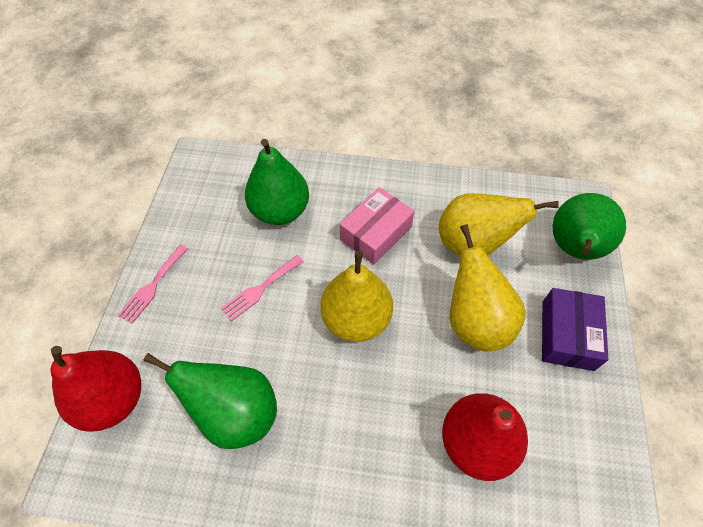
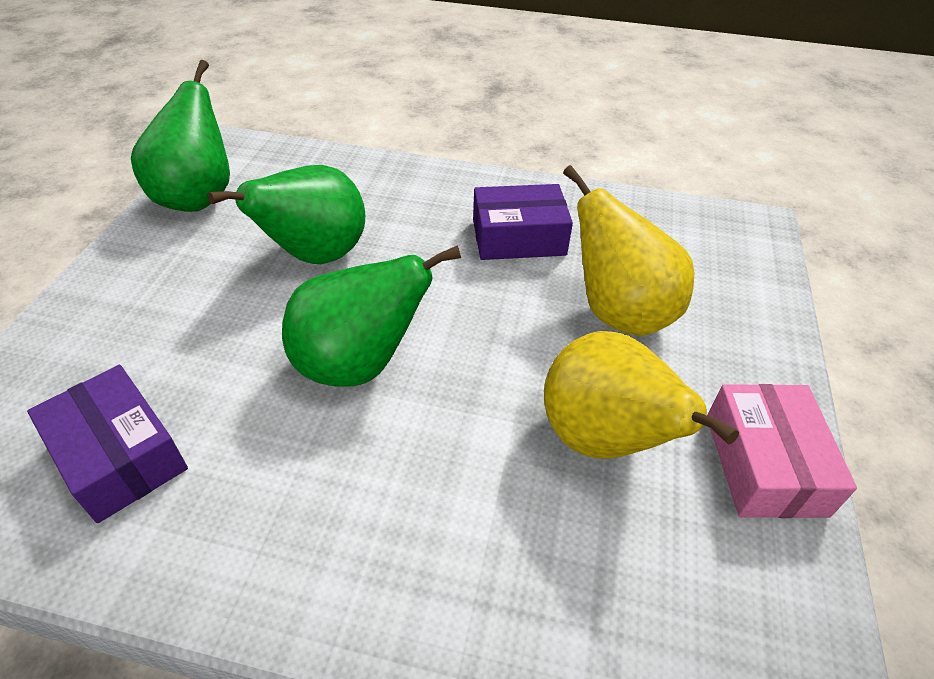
pink fork: [117,245,188,324] [221,255,304,321] = 2 -> none = 0
purple box: [542,288,608,371] = 1 -> [27,365,188,523] [473,184,573,260] = 2
red pear: [50,346,141,432] [442,393,528,481] = 2 -> none = 0
yellow pear: [321,251,393,342] [439,193,559,256] [449,224,526,351] = 3 -> [544,331,739,459] [563,165,694,336] = 2

